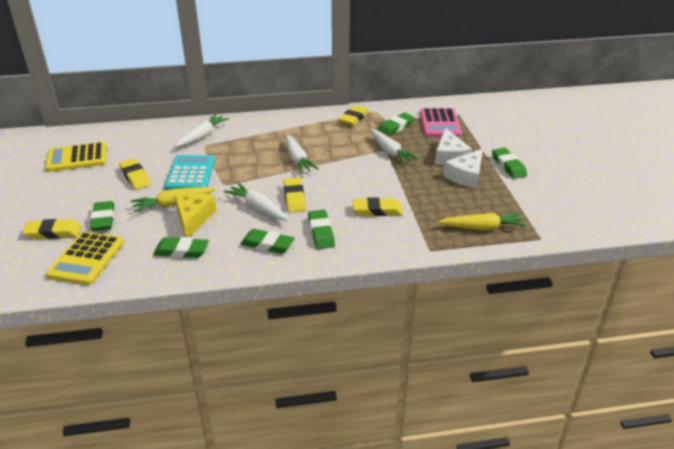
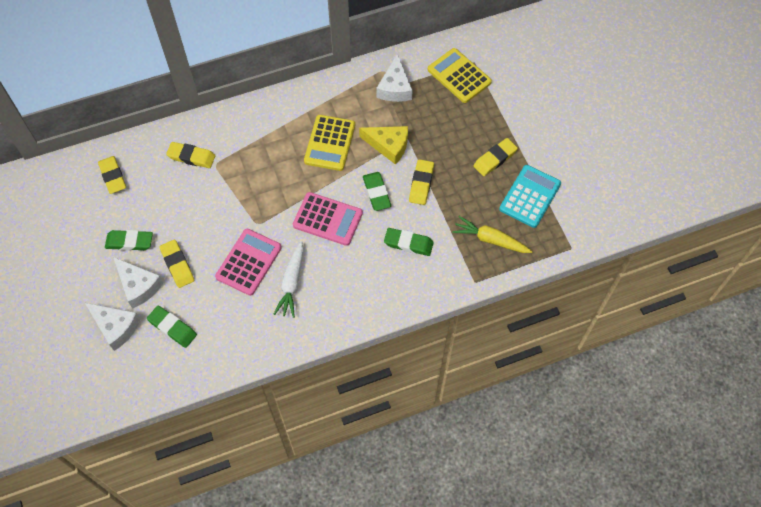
green eraser: [90,201,114,231] [153,237,209,258] [240,229,295,254] [308,210,335,249] [378,113,414,136] [492,148,527,179] = 6 -> [105,230,153,251] [147,306,197,348] [363,172,391,211] [384,228,434,256] = 4
pink calculator: [420,108,462,137] = 1 -> [215,229,282,296] [293,192,363,246] = 2
white carrot: [175,114,229,147] [224,183,289,220] [286,134,319,174] [370,129,419,164] = 4 -> [274,241,304,318] = 1
white cheese: [435,128,472,165] [443,149,483,188] = 2 -> [85,303,141,351] [113,257,163,309] [376,54,413,102] = 3
yellow carrot: [131,187,216,213] [438,213,527,230] = 2 -> [452,216,533,253] = 1

